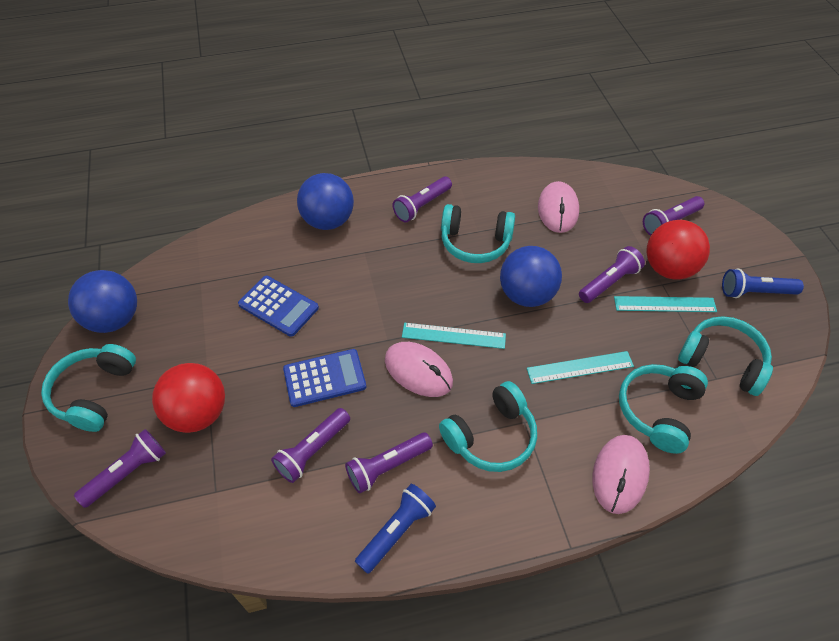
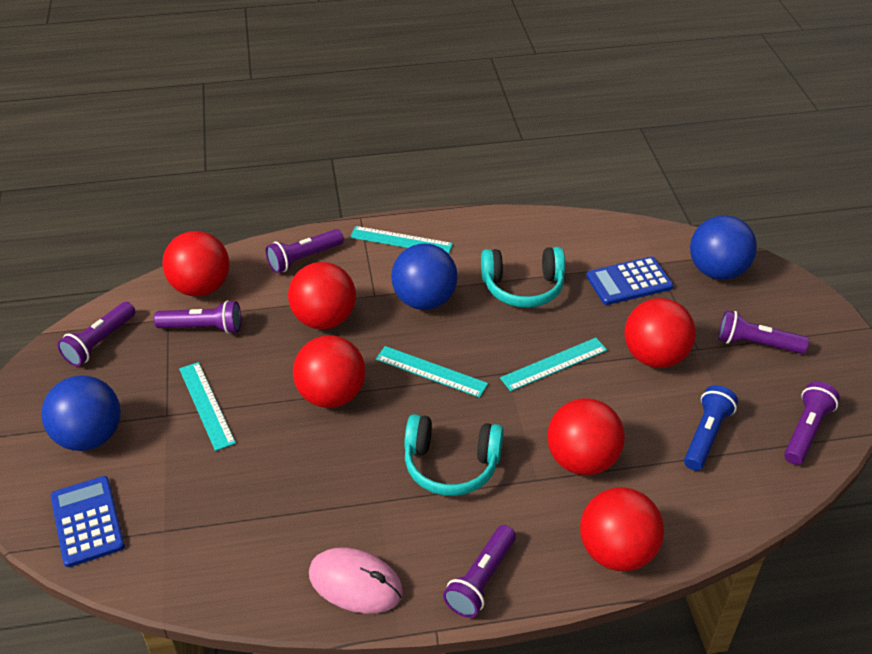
blue flashlight: [355,484,436,574] [722,269,804,298] = 2 -> [684,385,738,471] = 1
pink mouse: [385,342,453,397] [538,181,579,233] [592,435,650,514] = 3 -> [309,547,403,614] = 1
red ball: [152,363,225,433] [646,220,710,280] = 2 -> [162,231,230,297] [288,262,356,329] [293,335,366,408] [547,398,625,476] [580,487,664,571] [624,298,696,368] = 6
turquoise headphones: [41,344,136,432] [439,381,537,472] [441,204,515,263] [619,364,708,454] [678,316,773,396] = 5 -> [404,414,504,496] [481,247,565,308] = 2
turquoise ruler: [402,323,506,349] [527,351,634,384] [614,296,717,312] = 3 -> [179,362,236,451] [350,226,453,254] [376,346,488,398] [500,338,607,391] = 4

